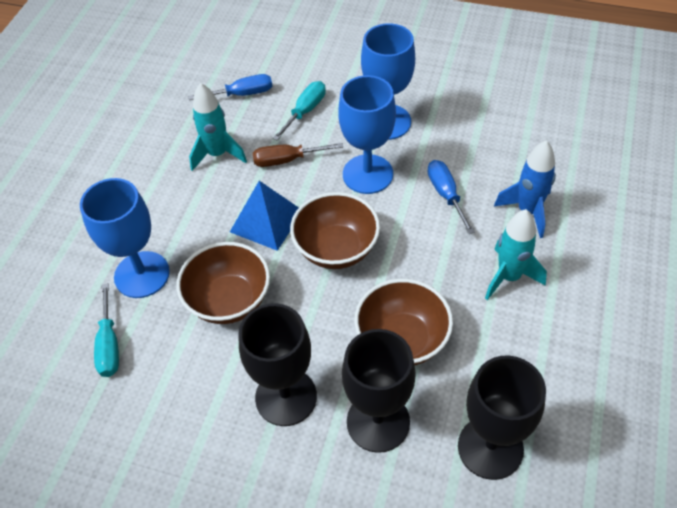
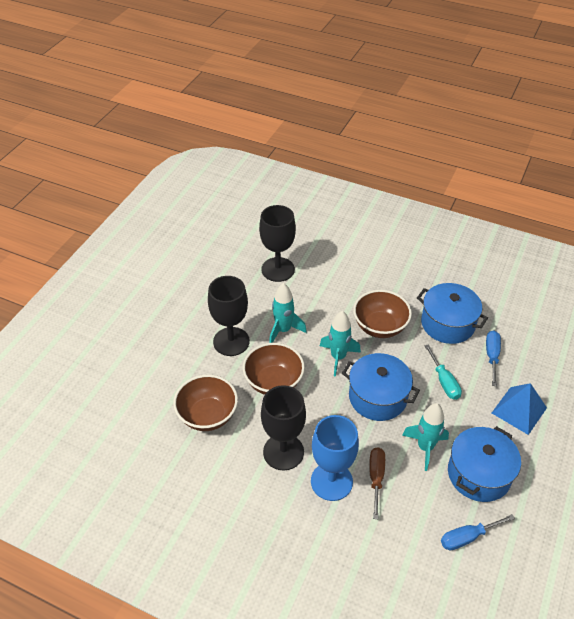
blue goblet: [80,178,170,298] [338,75,396,194] [361,23,415,140] = 3 -> [311,415,359,501] = 1
blue pot: none = 0 -> [342,353,420,421] [417,283,488,344] [448,426,521,502] = 3
blue rocket: [494,140,556,238] = 1 -> none = 0
turquoise rocket: [189,83,247,171] [485,209,547,300] = 2 -> [269,283,307,343] [320,311,361,377] [402,403,449,471] = 3
turquoise screwdriver: [94,283,119,377] [273,81,326,141] = 2 -> [424,344,462,400] = 1

